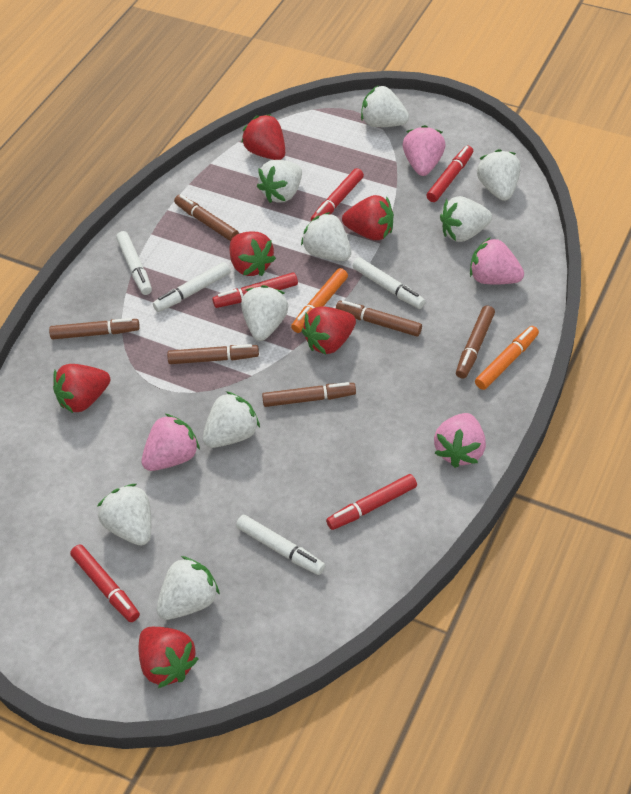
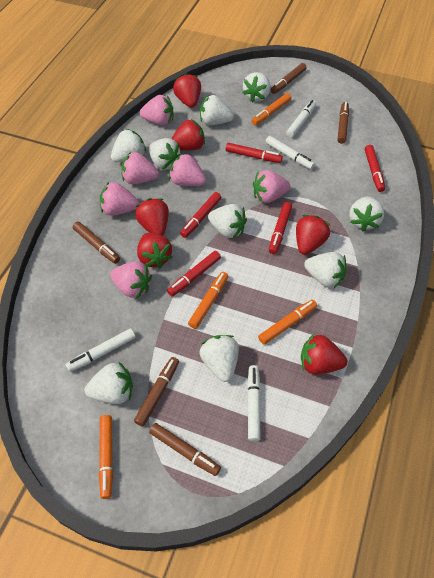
brown marker: [49,318,140,339] [167,344,259,364] [174,195,239,241] [262,382,356,407] [336,300,422,337] [456,305,495,379] = 6 -> [73,222,120,264] [134,357,179,427] [149,423,221,476] [271,63,307,94] [337,102,349,144] = 5
orange marker: [291,268,348,333] [475,326,539,390] = 2 -> [99,415,113,499] [188,272,228,329] [252,93,291,125] [258,300,317,344] = 4
pink strawberry: [141,414,200,471] [403,125,446,176] [434,413,486,468] [470,237,524,284] = 4 -> [100,182,139,216] [110,261,152,299] [121,152,159,184] [140,95,173,126] [169,153,206,186] [253,170,290,203] = 6

